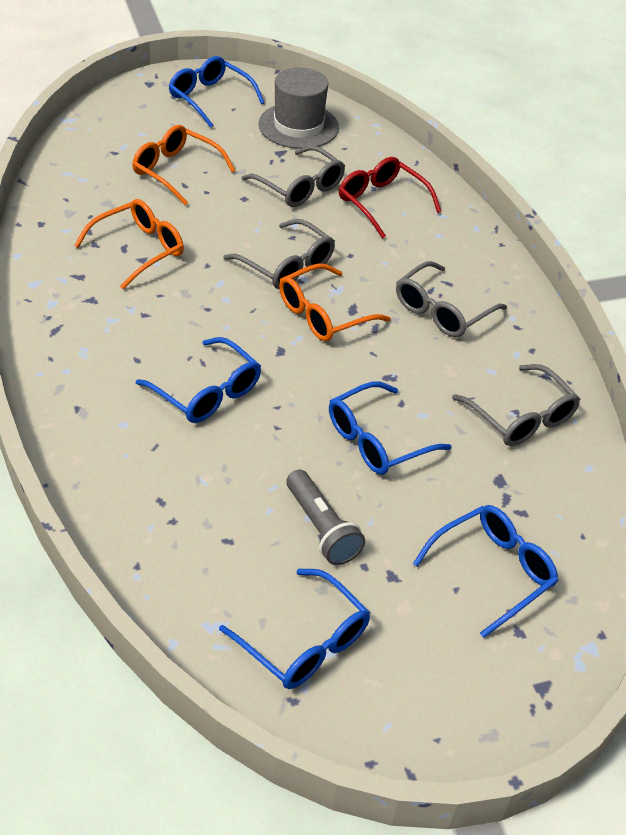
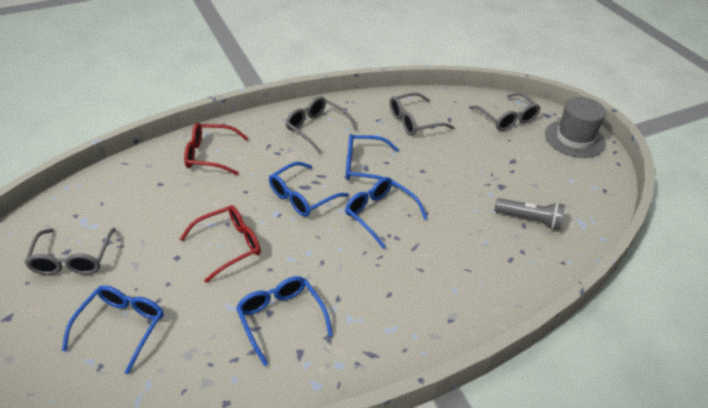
orange glasses: [74,199,184,289] [132,125,236,205] [279,264,391,342] = 3 -> none = 0
red glasses: [339,157,441,239] = 1 -> [180,205,261,283] [184,123,249,175] = 2

